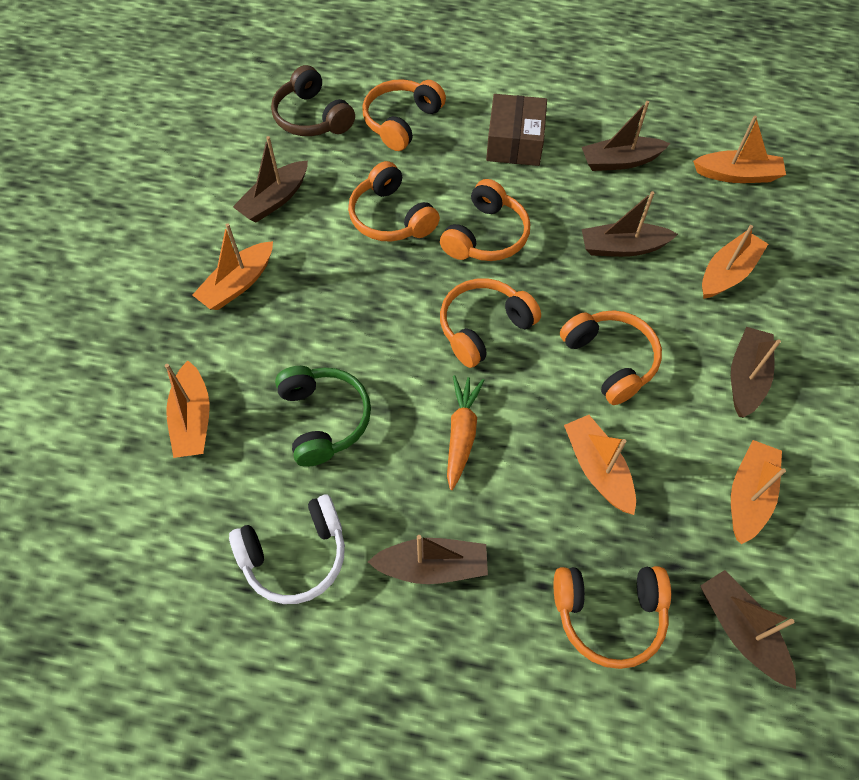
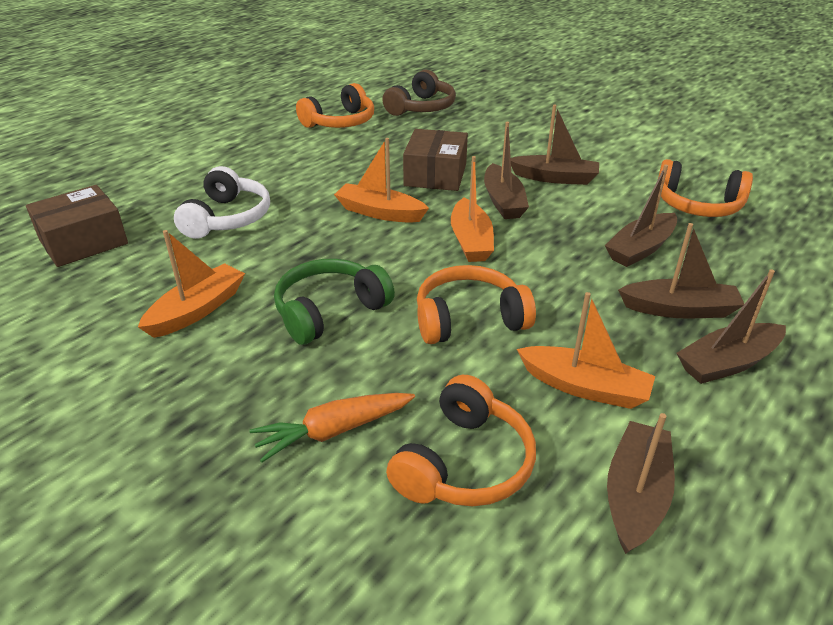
brown box: [486,94,547,166] = 1 -> [26,185,128,267] [403,129,468,191] = 2
orange boat: [165,360,210,458] [193,223,273,310] [564,415,636,515] [693,116,786,183] [702,225,768,299] [731,440,786,544] = 6 -> [138,230,245,338] [334,138,429,223] [451,156,494,262] [517,292,655,409] = 4
orange headphones: [348,161,440,242] [362,79,446,151] [440,179,530,261] [440,278,541,368] [554,566,671,669] [560,310,662,405] = 6 -> [296,83,374,128] [386,375,536,506] [417,265,536,344] [658,159,753,217] = 4

